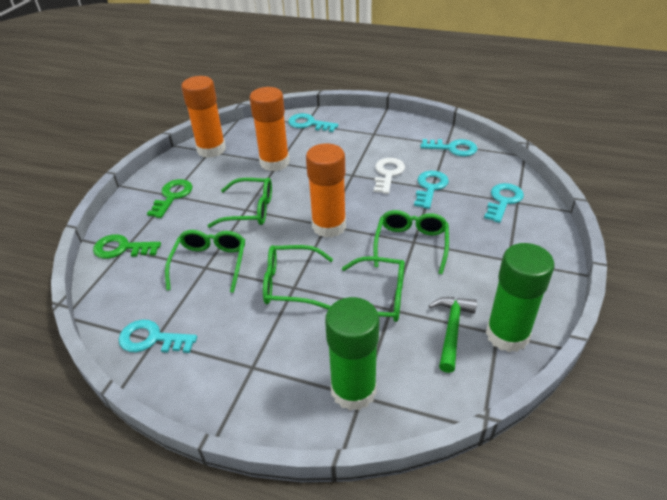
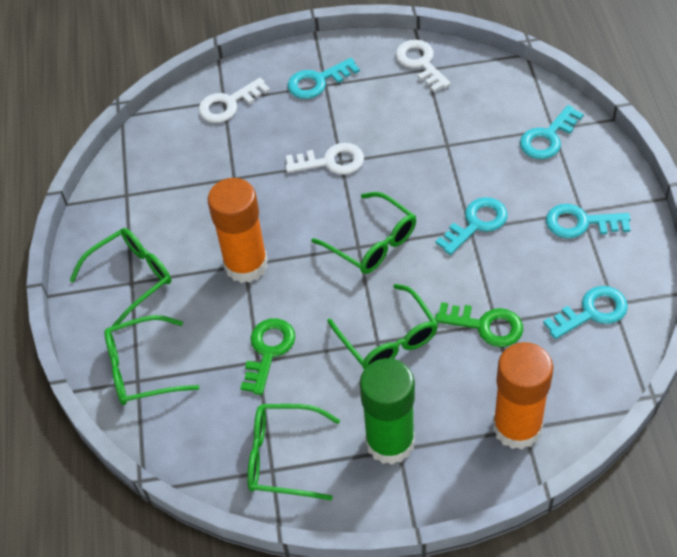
green glue stick: [325,297,379,411] [486,243,554,352] = 2 -> [360,358,415,465] = 1
green hammer: [428,297,477,373] = 1 -> none = 0
orange glue stick: [181,76,226,158] [250,87,290,171] [306,143,346,238] = 3 -> [208,178,268,283] [493,342,553,450] = 2
white key: [374,158,405,194] = 1 -> [198,78,270,123] [285,143,364,175] [396,40,451,92] = 3

